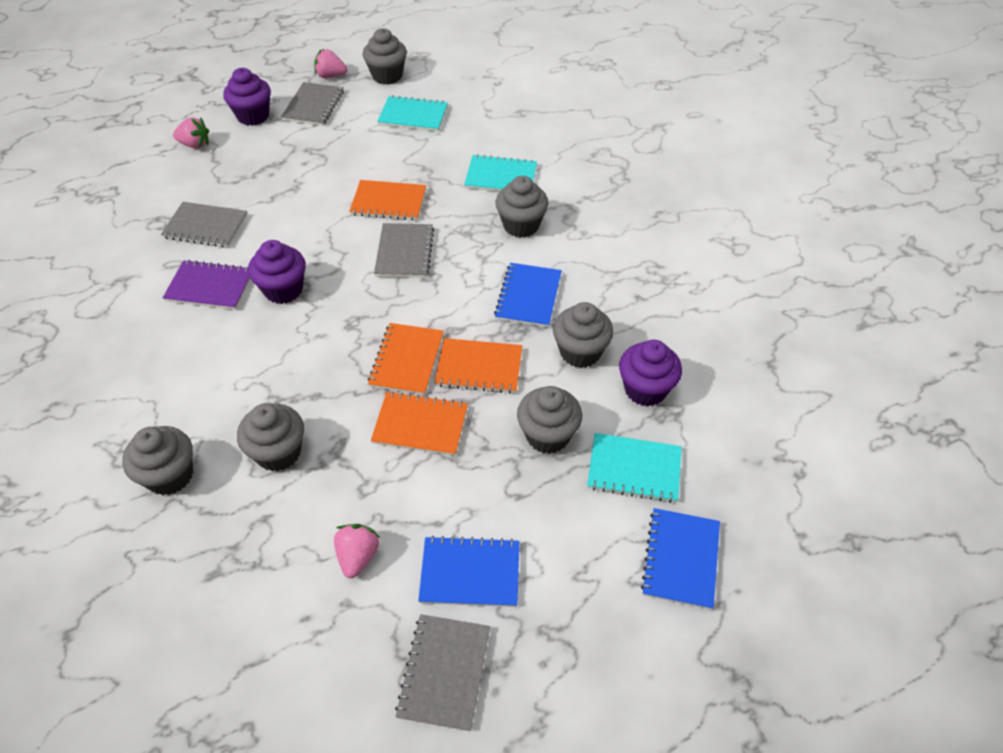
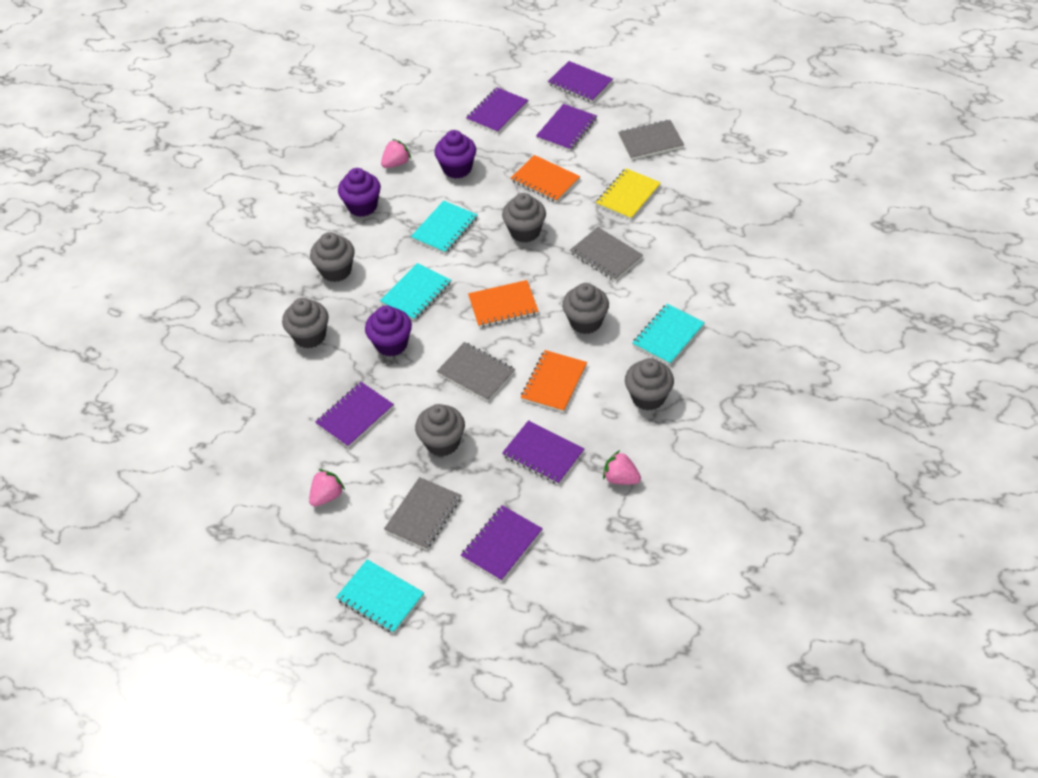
blue notebook: [418,536,519,607] [494,263,562,327] [641,508,720,610] = 3 -> none = 0
orange notebook: [349,180,426,221] [368,323,444,395] [371,391,468,456] [435,338,522,394] = 4 -> [468,280,538,327] [511,155,580,202] [521,350,587,412] = 3
purple notebook: [163,260,250,310] = 1 -> [315,382,394,448] [461,505,543,581] [466,87,528,133] [502,420,584,485] [536,104,597,151] [548,61,613,102] = 6
turquoise notebook: [377,95,448,132] [464,154,537,192] [587,433,682,503] = 3 -> [336,559,424,633] [380,263,451,321] [411,201,478,254] [632,304,705,365] = 4
yellow notebook: none = 0 -> [596,168,661,220] = 1

